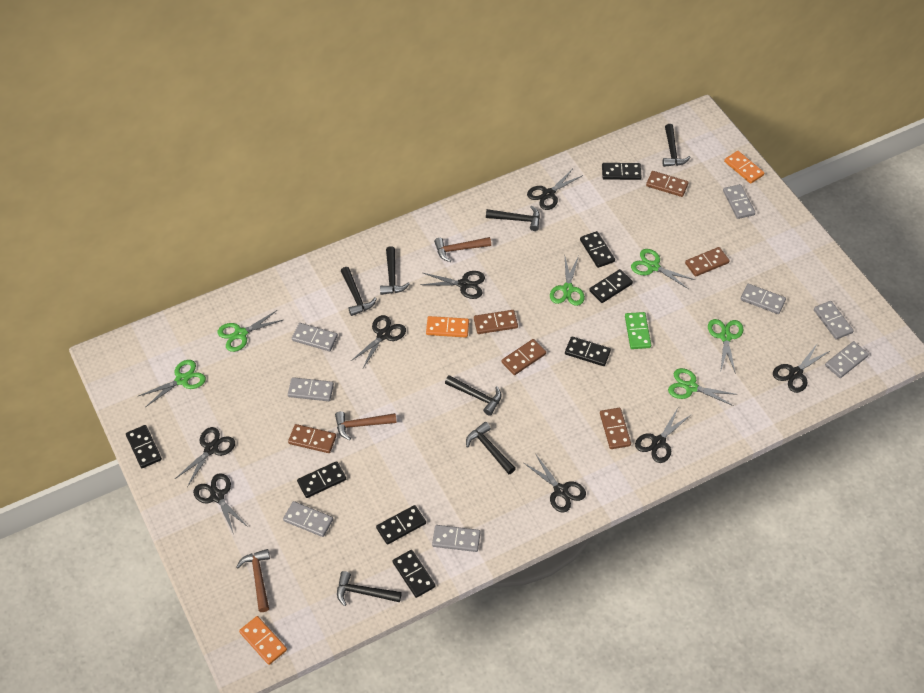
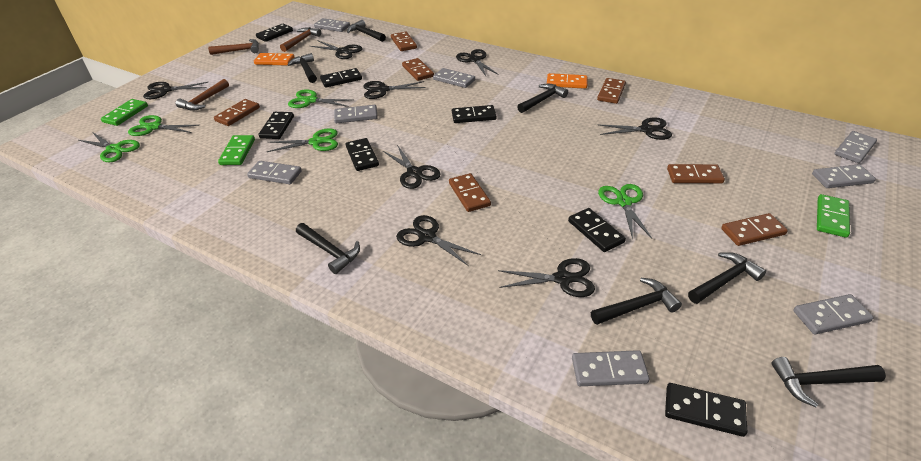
black domino: [126,425,162,468] [297,461,346,498] [376,505,426,545] [393,550,435,598] [565,337,611,366] [580,231,615,268] [589,269,633,303] [602,163,642,180] = 8 -> [256,24,293,42] [259,112,294,139] [320,68,362,88] [346,138,379,171] [452,105,497,123] [568,208,626,252] [665,383,747,437] = 7
brown domino: [288,424,336,453] [474,310,518,334] [501,339,546,375] [600,408,631,449] [646,171,689,197] [685,247,730,277] = 6 -> [214,99,260,126] [391,32,417,51] [402,58,434,81] [449,173,491,212] [597,78,626,104] [667,164,725,183] [721,213,788,246] = 7
green domino: [625,312,651,349] = 1 -> [101,99,148,126] [218,135,255,165] [817,194,850,238] = 3
green scissors: [139,360,206,407] [218,310,283,352] [550,256,585,306] [631,249,695,289] [668,368,738,406] [708,319,743,374] = 6 -> [78,132,140,162] [128,115,200,136] [267,128,338,152] [288,89,353,108] [598,184,653,240] = 5
orange domino: [239,616,287,665] [426,316,469,337] [724,151,764,184] = 3 -> [254,53,295,66] [547,73,587,89] = 2

